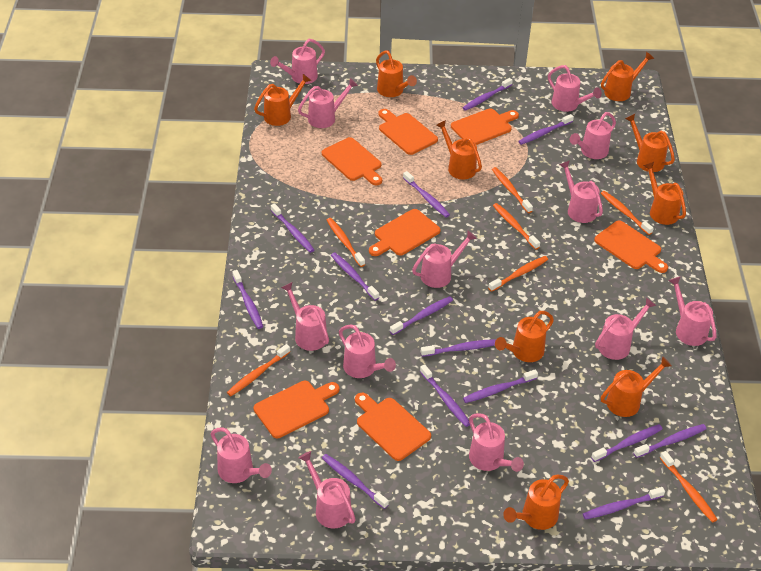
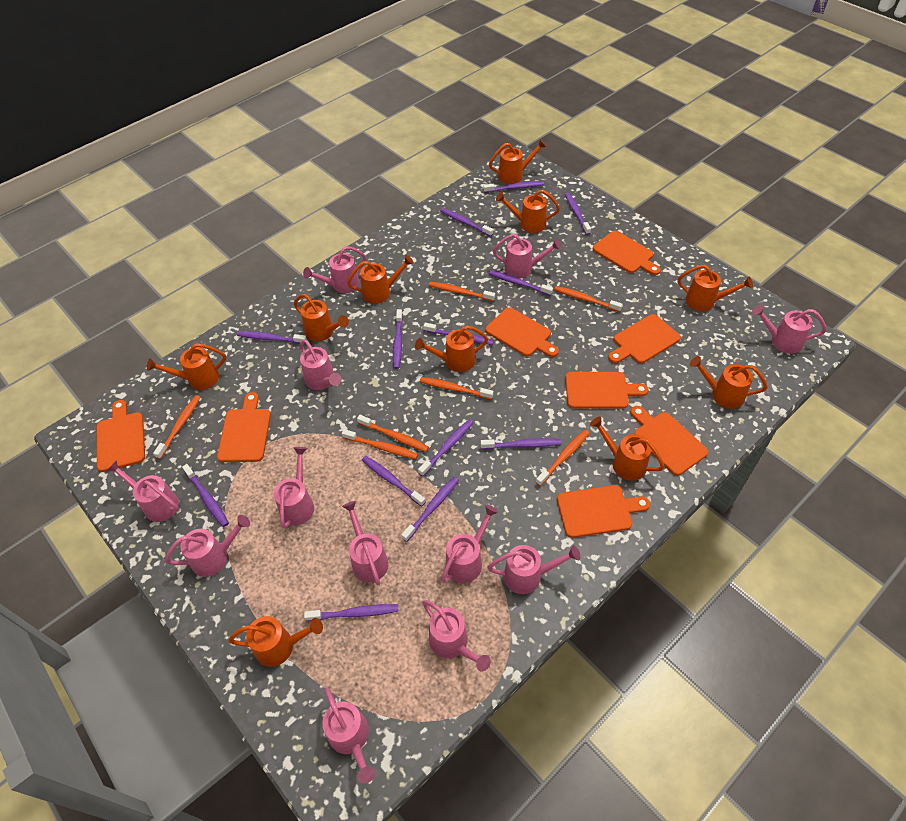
orange cutting board: [254,381,339,438] [322,137,382,185] [355,393,431,461] [369,209,441,256] [378,109,438,155] [451,108,519,145] [594,220,668,273] = 7 -> [97,400,145,472] [217,392,271,462] [485,307,559,357] [557,485,650,538] [565,372,648,409] [593,231,661,275] [608,314,681,363] [630,406,708,476] = 8
orange watering can: [254,74,311,126] [376,50,417,97] [436,120,482,179] [495,311,554,362] [503,474,569,530] [601,52,654,101] [601,356,672,417] [625,114,675,172] [643,162,686,225] = 9 -> [147,343,226,390] [228,616,323,667] [294,294,349,341] [347,255,414,304] [415,326,488,372] [489,139,547,184] [496,190,560,233] [590,416,665,481] [678,265,753,311] [690,356,768,409] = 10
pink watering can: [211,427,272,483] [270,39,325,84] [281,282,329,351] [298,78,358,128] [298,451,356,529] [339,324,396,378] [412,230,477,288] [469,413,524,472] [548,65,602,112] [559,160,603,223] [570,112,616,159] [595,297,656,360] [668,276,717,346] = 13 -> [106,460,179,522] [165,515,250,577] [274,447,314,529] [300,340,342,390] [303,246,366,293] [322,688,375,784] [342,501,389,586] [422,600,491,672] [441,505,499,583] [488,545,580,594] [493,234,561,278] [752,305,827,354] = 12
purple toothbrush: [232,270,263,329] [271,203,314,253] [322,454,389,509] [331,253,379,301] [390,296,453,335] [403,171,450,218] [420,365,470,427] [421,339,496,357] [463,78,513,111] [463,369,538,403] [518,114,574,145] [583,487,665,520] [591,424,662,462] [634,424,707,458] = 14 -> [182,464,229,527] [237,331,307,344] [304,604,398,621] [362,456,426,507] [393,309,403,369] [401,477,459,542] [418,419,473,476] [423,323,494,345] [441,208,493,237] [481,438,562,449] [483,181,544,193] [489,270,553,296] [565,193,591,235] = 13

